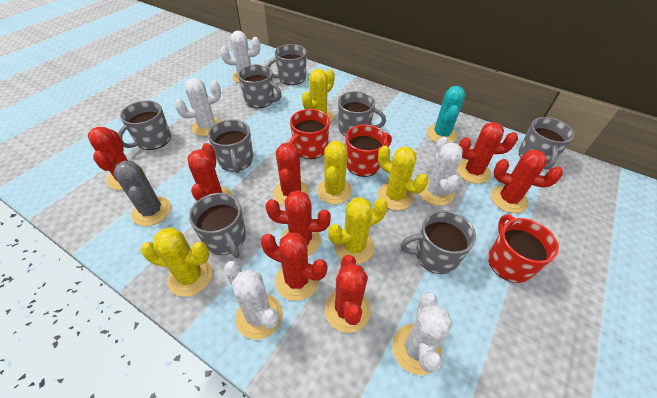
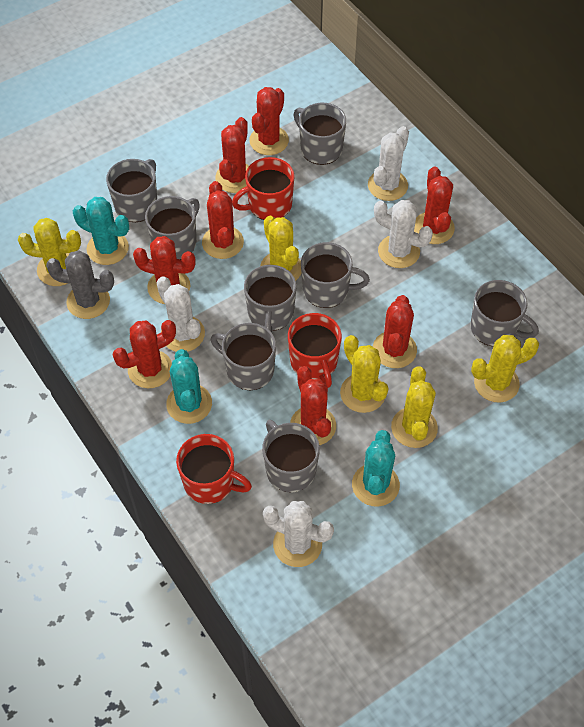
turquoise cactus: [427,86,466,143] = 1 -> [73,197,129,265] [166,349,212,424] [352,430,400,507] = 3
white cactus: [175,78,221,136] [220,31,260,83] [224,261,282,340] [392,292,453,375] [420,137,463,206] = 5 -> [156,276,205,352] [263,501,334,567] [368,126,409,201] [374,200,433,268] = 4

